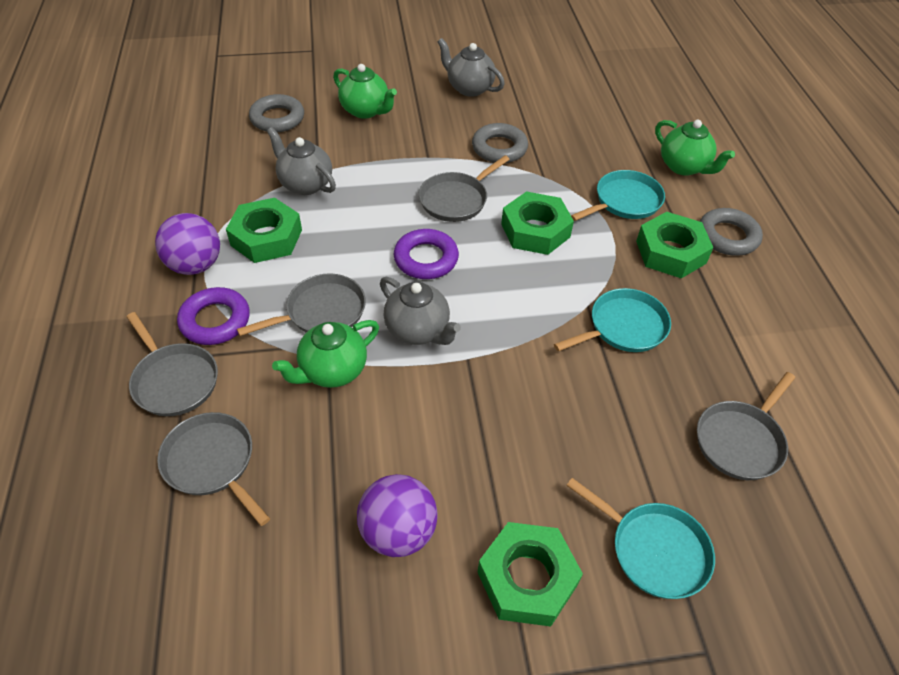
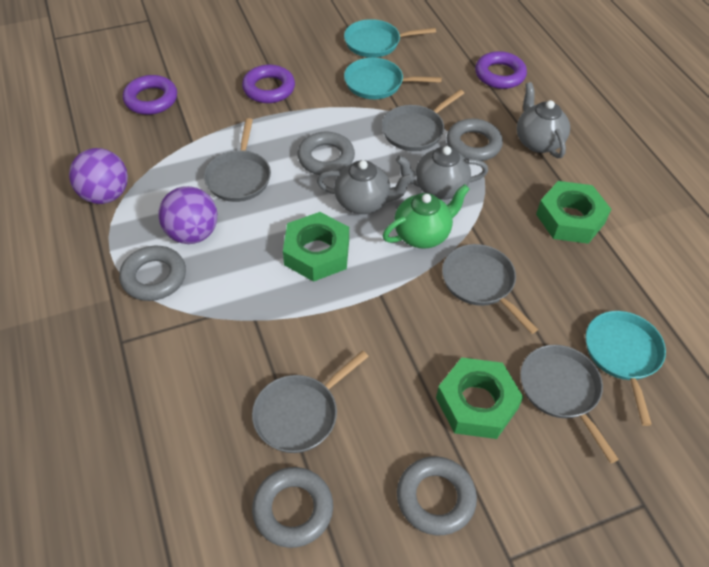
green nut: [226,198,302,263] [478,522,583,626] [501,191,574,255] [636,212,713,279] = 4 -> [283,212,349,282] [436,357,523,439] [536,181,611,244] = 3
green teapot: [272,320,379,388] [333,64,397,119] [655,120,735,176] = 3 -> [383,184,470,249] = 1
grey ring: [249,94,304,132] [472,123,528,163] [700,208,763,256] = 3 -> [119,246,186,301] [252,467,333,548] [297,132,355,175] [397,456,477,535] [447,119,503,161] = 5
purple ring: [177,287,250,345] [394,229,459,279] = 2 -> [123,75,177,115] [242,65,295,103] [475,51,527,89] = 3

